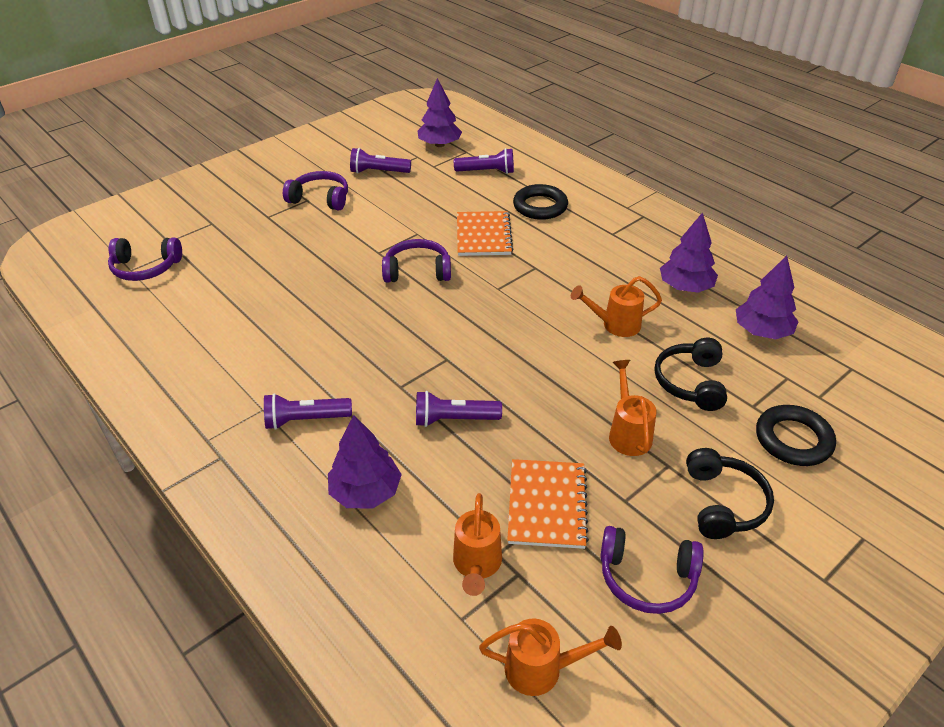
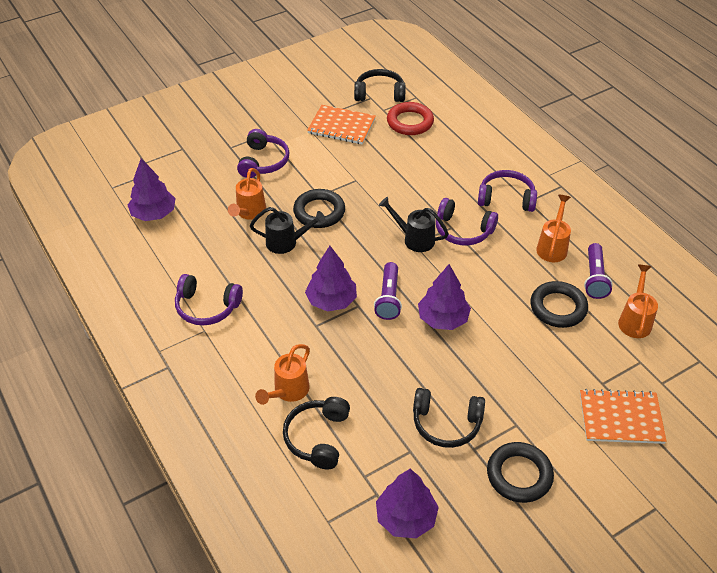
black headphones: [654,338,727,411] [686,448,774,539] = 2 -> [283,397,350,469] [354,69,406,102] [413,388,485,448] = 3
black ring: [513,184,568,220] [756,405,836,466] = 2 -> [293,189,345,228] [487,442,554,503] [530,281,588,328] = 3
black watering can: none = 0 -> [250,207,326,254] [379,197,449,252] = 2
purple flashlight: [264,393,352,430] [350,148,411,173] [416,391,502,427] [454,148,514,174] = 4 -> [374,262,402,320] [584,243,613,299] = 2
red ring: none = 0 -> [387,102,434,135] = 1

